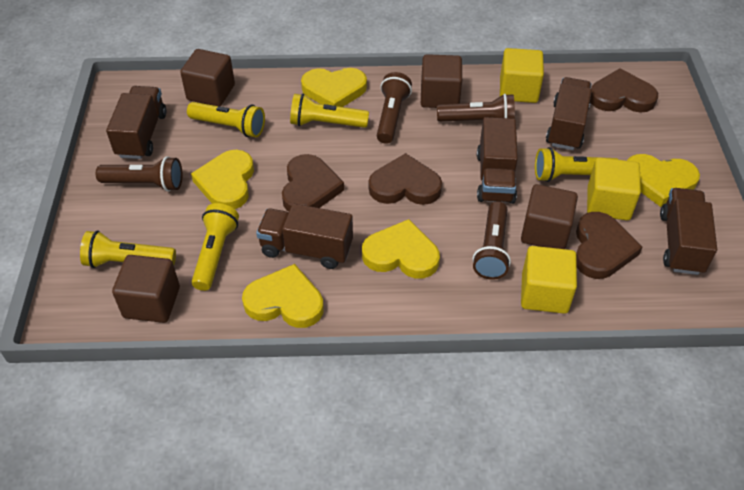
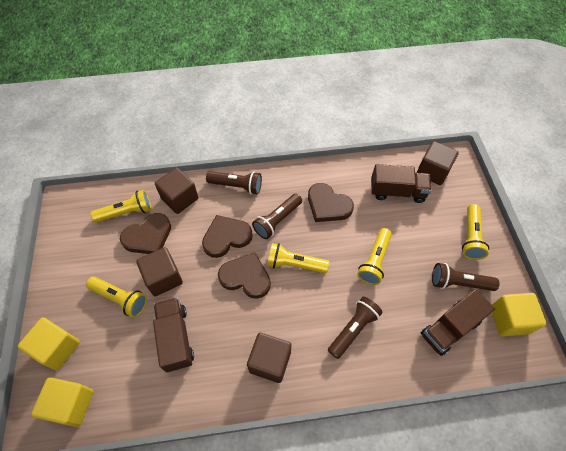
brown truck: [106,86,167,159] [256,204,353,269] [477,117,518,204] [546,77,592,150] [660,188,717,275] = 5 -> [153,297,194,372] [371,164,432,203] [421,289,495,356] = 3
yellow heart: [191,150,254,209] [242,264,324,328] [301,68,367,107] [362,219,440,279] [627,154,700,207] = 5 -> none = 0

